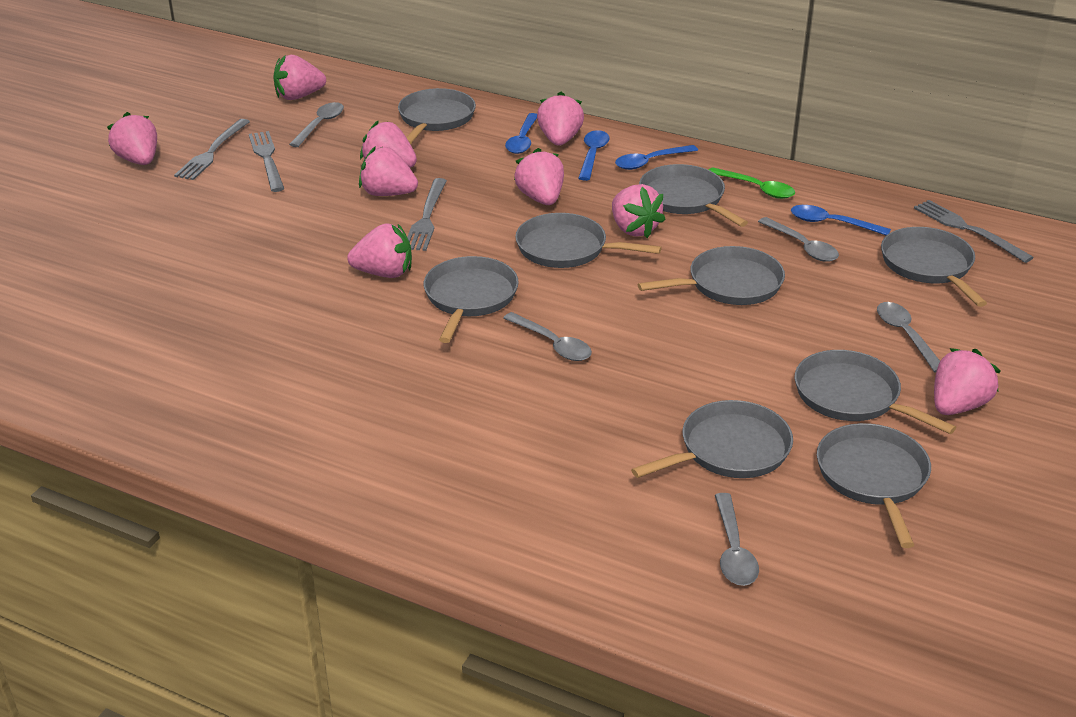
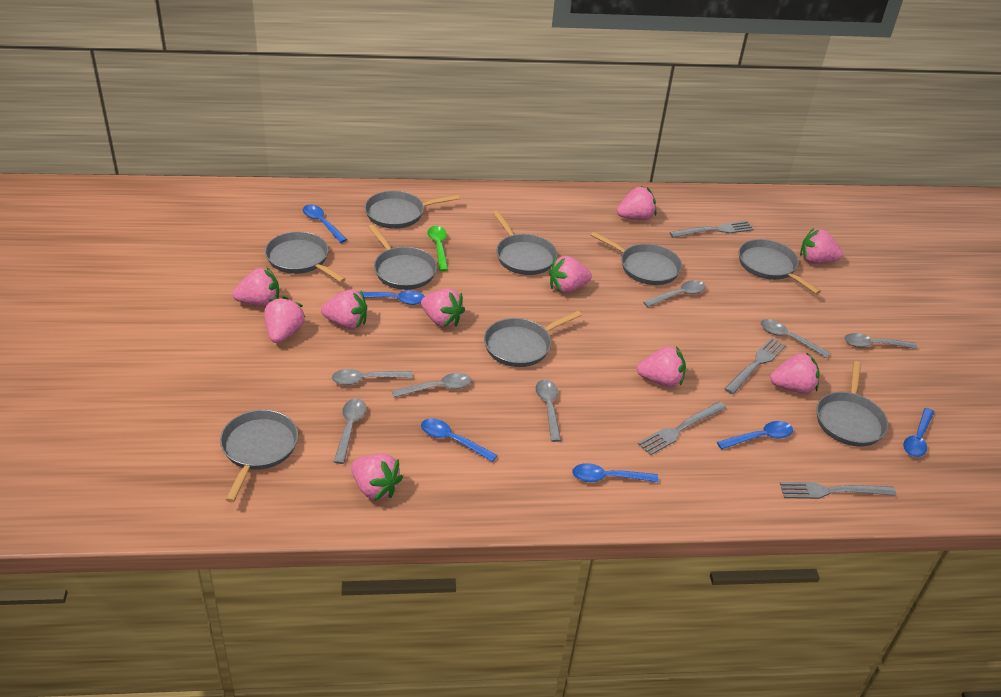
blue spoon: [505,113,537,154] [578,130,610,181] [615,145,698,170] [791,205,891,236] = 4 -> [303,205,347,243] [359,291,425,305] [421,418,498,462] [572,463,658,482] [717,421,793,449] [903,408,934,457] = 6
grey spoon: [289,102,344,147] [503,312,592,361] [715,493,759,586] [758,217,839,262] [877,302,940,372] = 5 -> [332,369,413,385] [334,399,366,464] [391,373,471,397] [535,379,561,442] [643,280,706,307] [761,319,830,358] [844,333,917,349] = 7
pink strawberry: [107,112,157,165] [273,55,326,100] [347,223,412,278] [359,146,418,196] [360,121,417,168] [514,148,564,205] [537,92,584,146] [612,184,666,238] [934,348,1001,415] = 9 -> [233,267,279,306] [264,296,306,343] [321,289,367,329] [351,453,403,501] [421,289,465,327] [549,256,592,293] [617,186,656,220] [637,346,686,387] [770,352,819,393] [800,228,843,263] = 10

